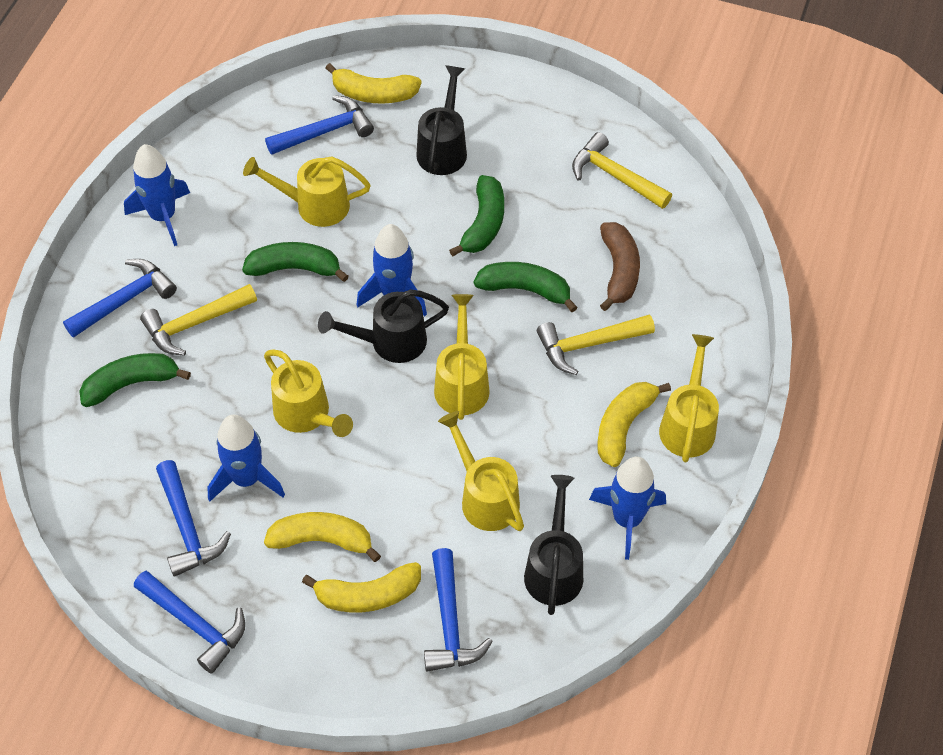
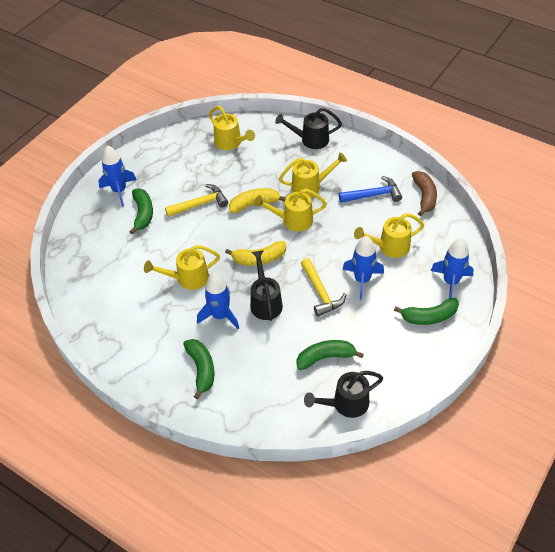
blue hammer: [63,259,177,338] [134,571,245,674] [156,460,231,577] [265,95,374,155] [424,548,493,672] = 5 -> [339,176,402,203] = 1
yellow banana: [264,512,381,562] [302,562,421,613] [326,63,422,104] [597,382,671,467] = 4 -> [225,241,286,266] [229,188,286,213] = 2
yellow hammer: [140,284,257,356] [537,314,655,375] [572,132,672,209] = 3 -> [165,184,228,217] [301,258,347,317] = 2

